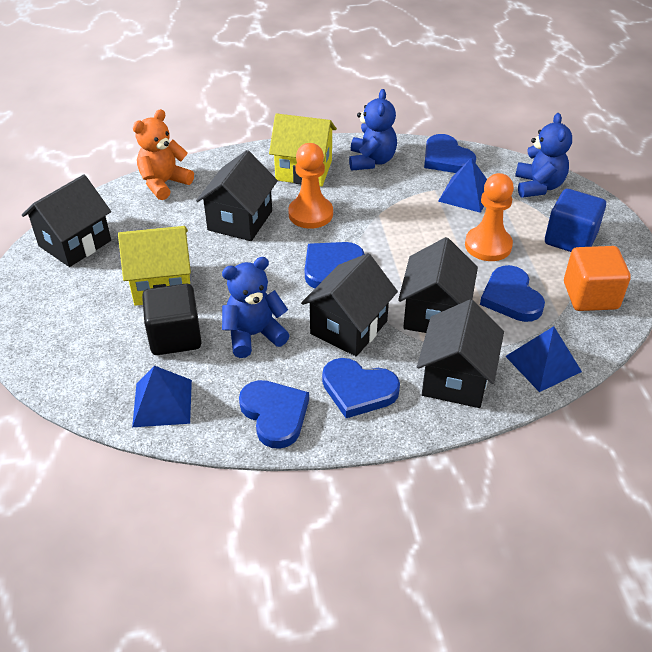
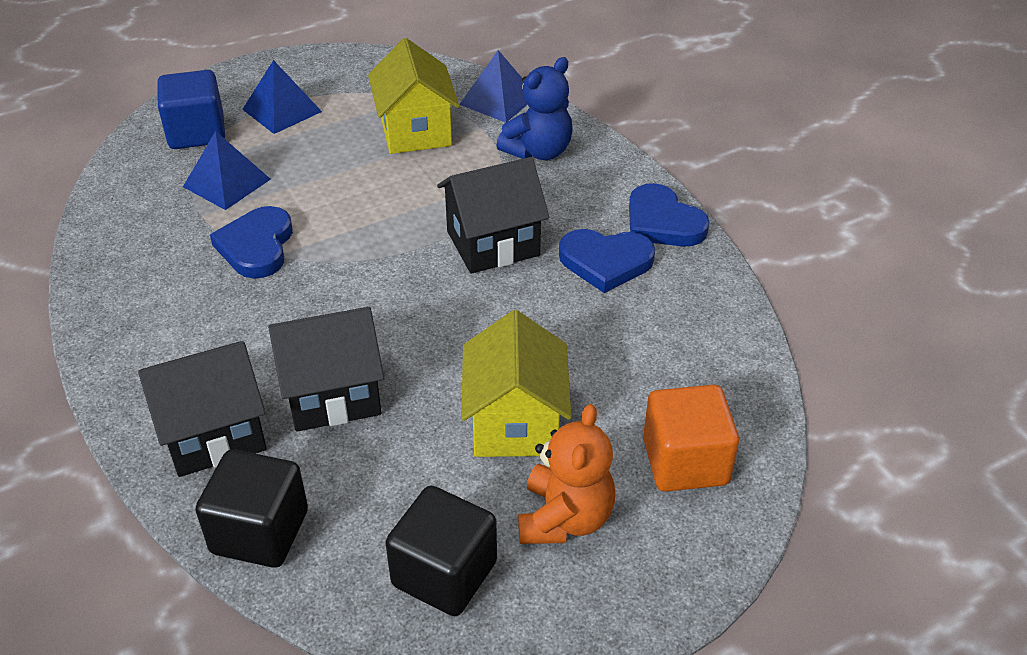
black cube: [142,284,202,355] = 1 -> [195,449,308,568] [385,486,497,616] = 2
black house: [22,175,111,267] [196,150,278,241] [301,253,398,356] [398,237,478,333] [417,300,504,408] = 5 -> [138,341,267,477] [268,307,384,432] [437,157,549,274] = 3
blue heart: [239,380,309,449] [305,242,364,288] [322,358,400,418] [424,134,476,173] [480,265,545,322] = 5 -> [210,206,293,279] [559,229,655,293] [629,183,709,247] = 3
blue teddy bear: [222,257,290,358] [349,89,397,171] [515,113,572,198] = 3 -> [496,57,572,160] = 1
orange pawn: [288,143,333,229] [465,173,514,261] = 2 -> none = 0

